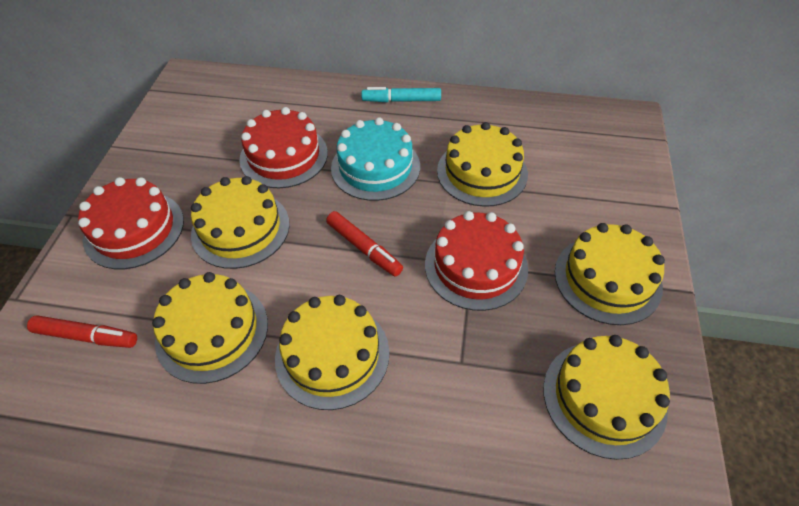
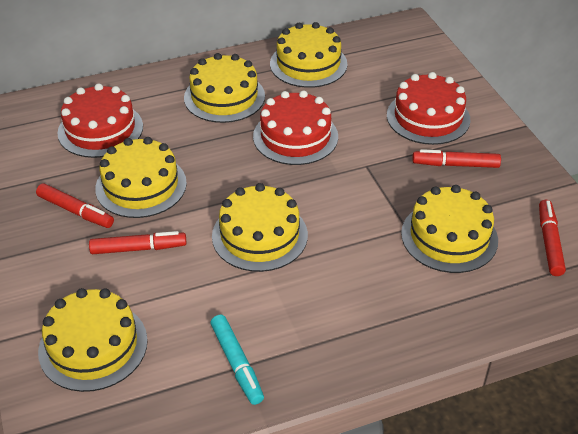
red marker: [27,315,137,348] [326,211,403,277] = 2 -> [36,183,114,228] [89,231,186,254] [412,149,501,168] [539,200,566,276] = 4
turquoise cake: [331,117,420,201] = 1 -> none = 0

